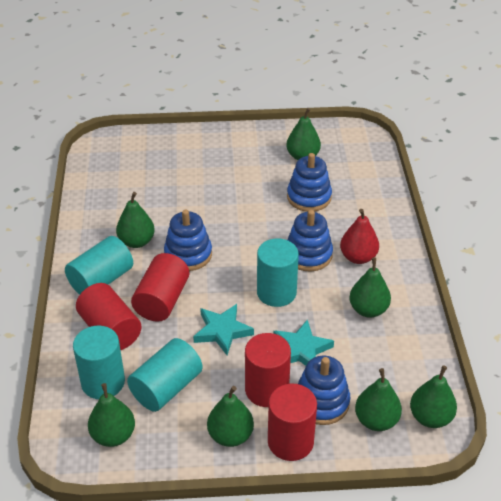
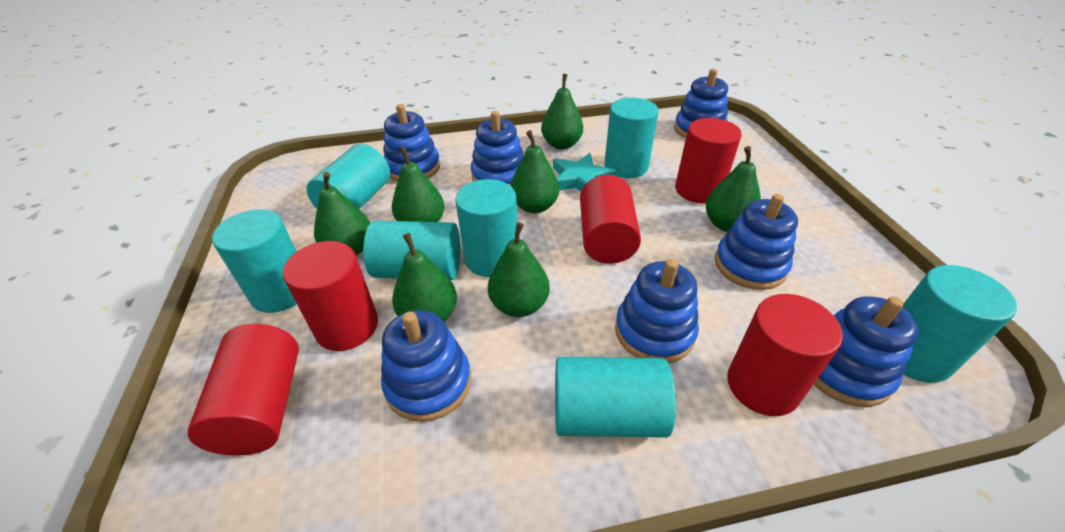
blue stacking toy: [164,209,212,271] [287,153,332,212] [288,210,333,272] [298,356,350,425] = 4 -> [381,310,471,422] [383,104,440,181] [471,111,524,185] [615,259,699,364] [674,69,728,138] [715,194,798,290] [814,296,919,407] = 7
red cylinder: [76,283,142,350] [131,253,189,322] [245,333,291,407] [268,383,317,461] = 4 -> [188,324,299,456] [283,241,378,351] [580,175,641,264] [675,118,742,204] [727,294,843,416] = 5
red pear: [340,209,379,264] = 1 -> none = 0
turquoise cylinder: [65,236,133,295] [73,326,125,399] [127,338,203,412] [257,239,299,307] = 4 -> [212,209,297,313] [306,144,390,209] [363,221,460,280] [455,179,517,277] [555,357,676,437] [604,98,658,178] [903,265,1017,383] = 7
turquoise star: [193,304,254,355] [273,319,334,366] = 2 -> [553,153,616,191] = 1

